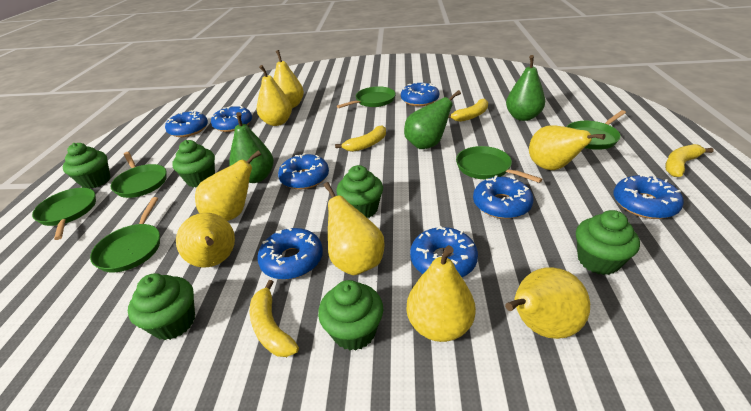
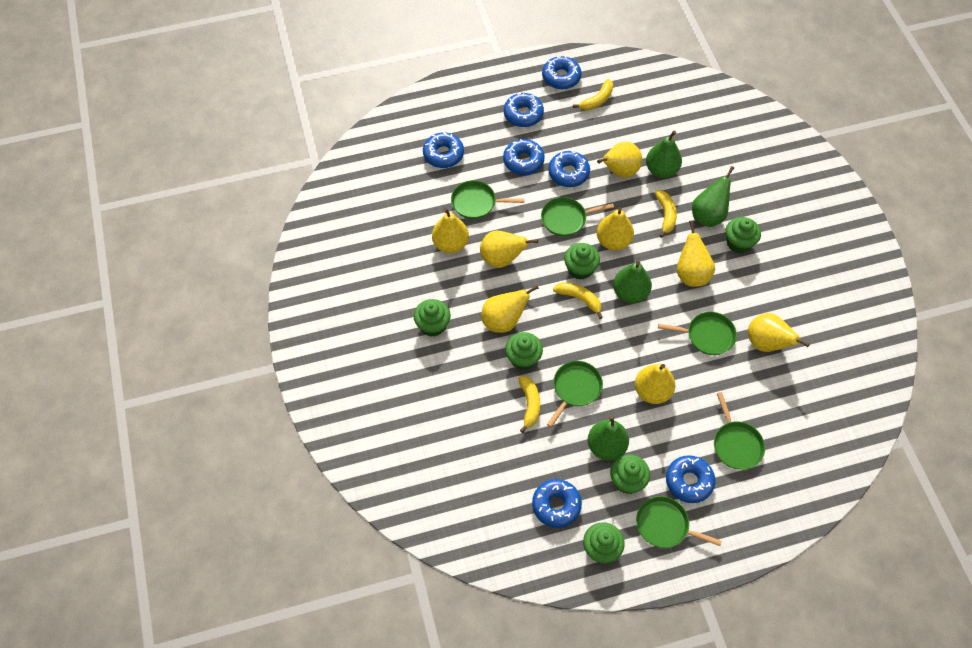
blue donut: [165,110,208,137] [211,105,252,132] [257,227,323,280] [278,153,329,189] [401,82,439,106] [410,226,478,277] [473,175,534,219] [614,174,684,219] = 8 -> [423,132,464,168] [503,139,545,175] [504,93,544,127] [532,479,582,528] [542,56,582,89] [548,151,590,187] [666,455,715,503] = 7
green pear: [229,112,274,183] [404,90,461,149] [506,55,545,121] = 3 -> [588,416,629,461] [613,261,652,303] [646,131,682,178] [692,166,734,227] = 4

